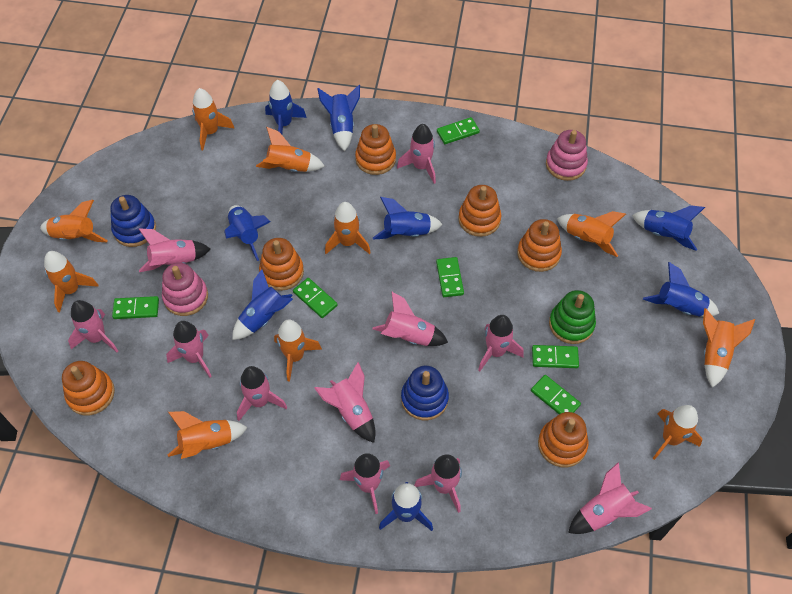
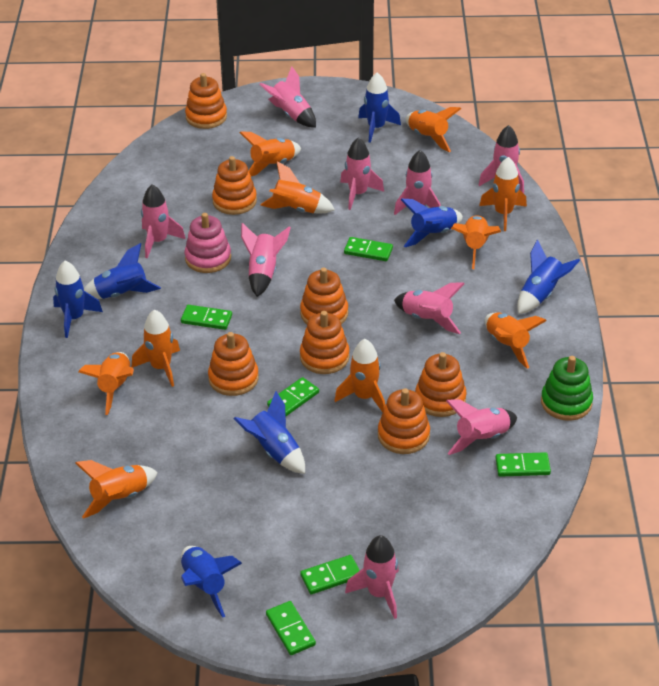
blue rocket: [224,205,270,261] [232,269,293,340] [265,80,307,134] [317,85,360,151] [373,197,443,240] [379,482,433,531] [632,206,705,251] [643,262,719,317] = 8 -> [53,261,103,338] [84,243,161,299] [181,546,242,618] [234,391,305,474] [358,72,401,143] [401,199,463,247] [517,240,580,314] = 7
blue stacking toy: [110,195,156,247] [401,366,449,420] = 2 -> none = 0
orange stacking toy: [62,361,115,415] [259,238,304,291] [355,124,396,175] [458,185,502,237] [517,219,562,272] [538,412,588,467] = 6 -> [185,73,227,129] [208,332,259,396] [212,156,257,215] [300,267,348,324] [300,311,350,374] [378,388,430,454] [415,352,467,417] = 7
pink rocket: [68,300,118,352] [139,228,210,272] [166,321,212,378] [237,366,287,421] [314,362,376,443] [340,453,390,514] [373,291,448,346] [397,124,436,184] [414,454,462,513] [478,315,524,371] [568,462,652,534] = 11 -> [141,184,186,258] [241,223,291,297] [260,67,316,128] [340,137,384,210] [345,535,399,619] [394,150,441,215] [394,283,464,334] [446,399,517,455] [479,125,524,193] = 9
pink stacking toy: [162,263,208,316] [546,130,588,181] = 2 -> [185,213,231,273] = 1

